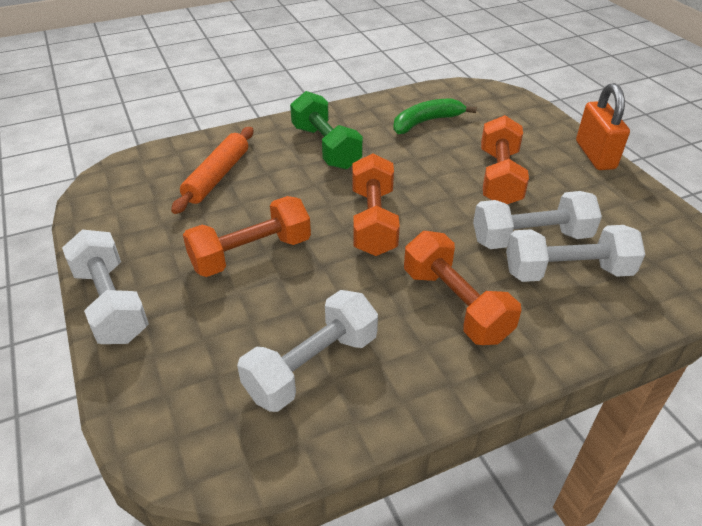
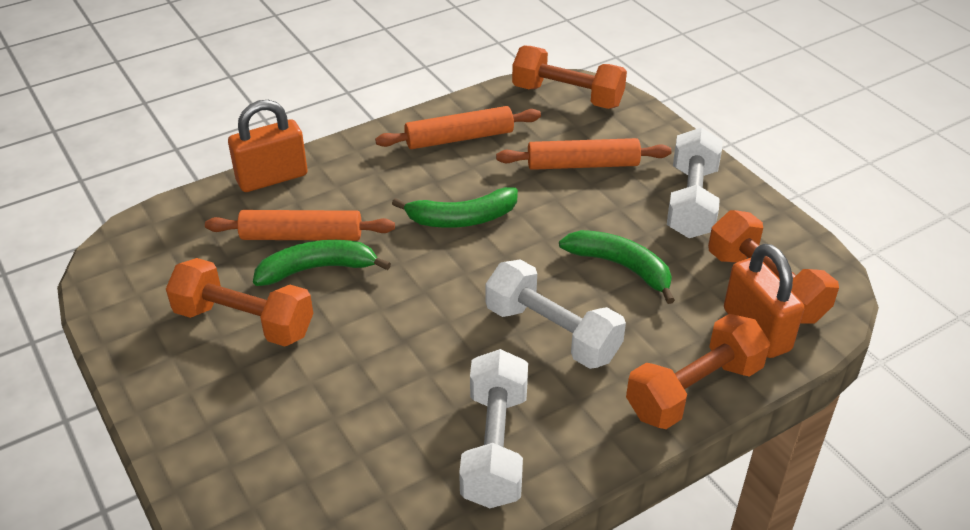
green banana: [393,98,477,134] = 1 -> [253,240,391,286] [392,187,518,228] [559,230,675,304] = 3
green dumbbell: [290,91,363,170] = 1 -> none = 0
orange padlock: [576,83,630,170] = 1 -> [228,100,308,192] [724,244,804,358] = 2
orange rolling pin: [171,127,253,214] = 1 -> [205,210,395,241] [375,106,541,149] [496,138,671,170] = 3
white dumbbell: [62,229,149,344] [237,290,378,412] [473,191,602,249] [506,225,645,282] = 4 -> [459,349,528,508] [486,259,626,369] [667,127,723,238] = 3

